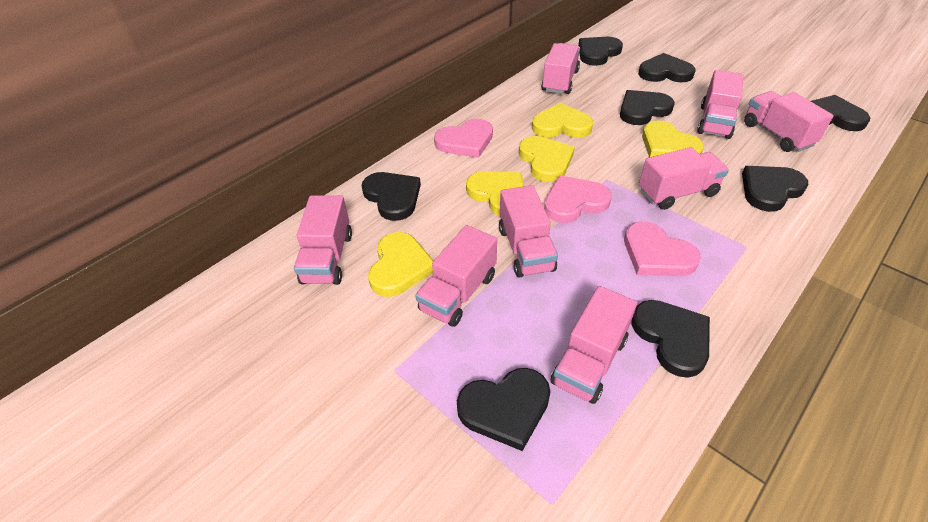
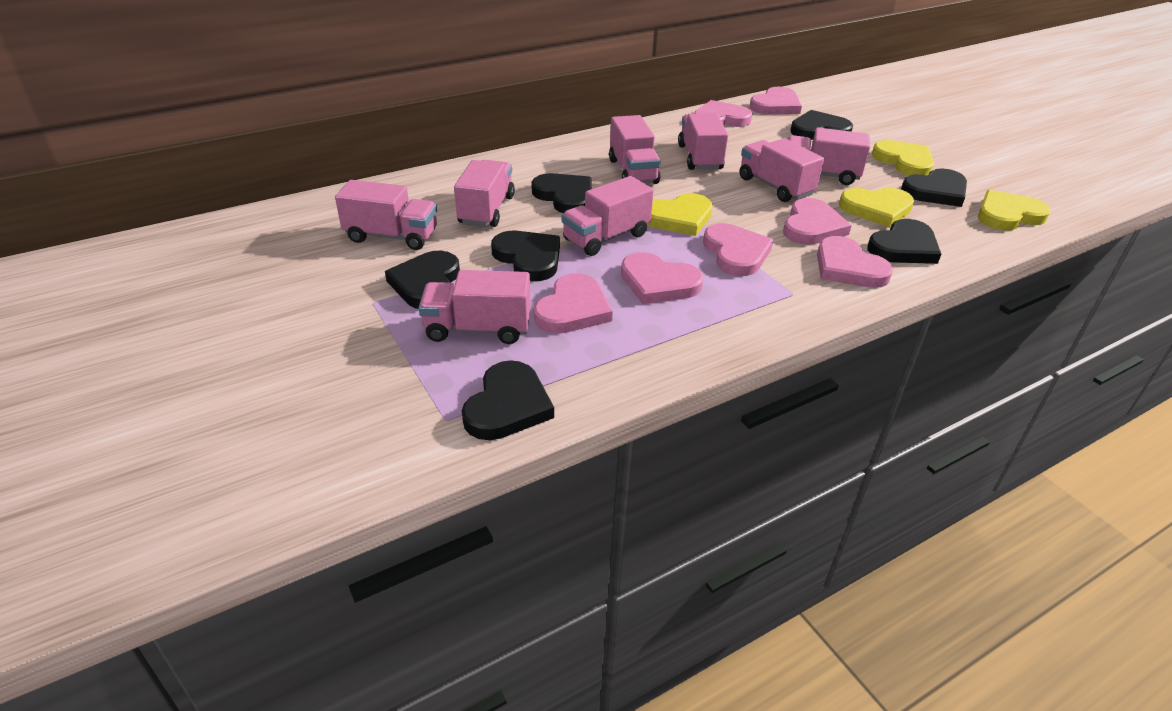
black heart: [362,172,421,221] [457,368,551,451] [578,37,623,66] [620,90,675,125] [632,300,710,378] [638,53,695,82] [742,166,808,212] [811,95,870,131] = 8 -> [385,251,460,309] [462,360,554,440] [491,231,560,281] [532,173,592,213] [790,110,853,140] [867,219,941,264] [901,168,967,207] = 7
pink heart: [434,119,493,158] [544,175,612,223] [624,221,701,276] = 3 -> [534,273,613,334] [621,252,704,304] [694,100,753,127] [703,223,773,276] [750,86,802,115] [783,198,852,245] [817,236,893,288] = 7
yellow heart: [368,232,434,297] [466,171,524,216] [519,136,575,182] [532,103,593,138] [642,120,704,157] = 5 -> [647,193,713,236] [839,188,914,227] [872,140,934,176] [978,190,1051,231] = 4

